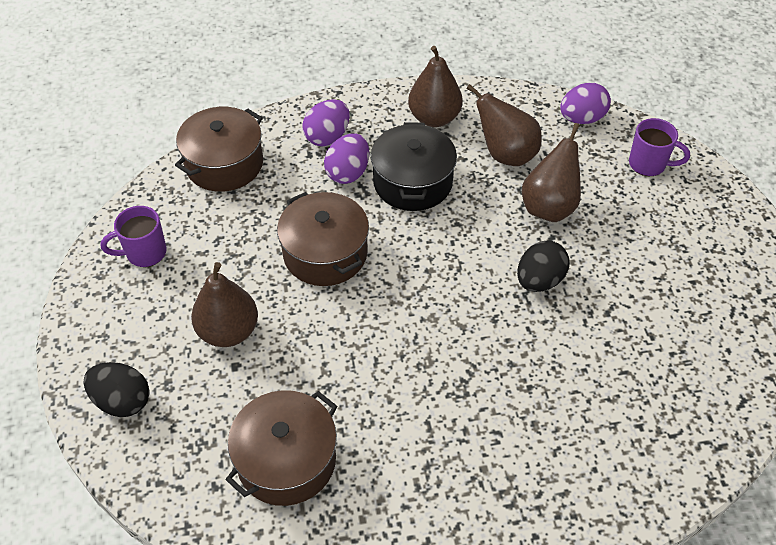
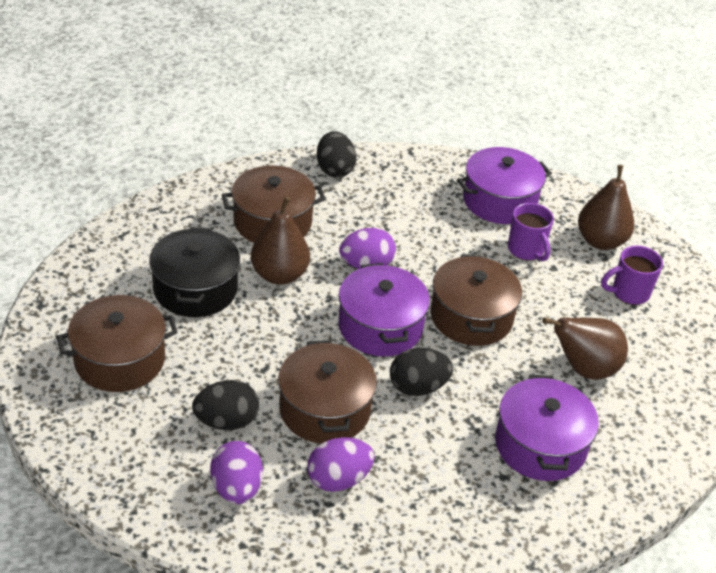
black egg: [84,362,149,417] [517,240,569,292] = 2 -> [192,380,259,430] [317,131,356,178] [390,348,453,396] = 3
brown pear: [191,262,258,347] [408,46,463,127] [466,84,542,166] [522,123,581,222] = 4 -> [251,196,310,285] [542,317,628,380] [578,165,634,250] = 3
brown pot: [175,107,263,192] [226,390,337,506] [277,192,369,286] = 3 -> [57,295,178,392] [222,166,325,243] [278,340,377,444] [431,255,522,346] = 4
purple pot: none = 0 -> [338,263,430,356] [457,147,552,224] [495,375,599,481] = 3

